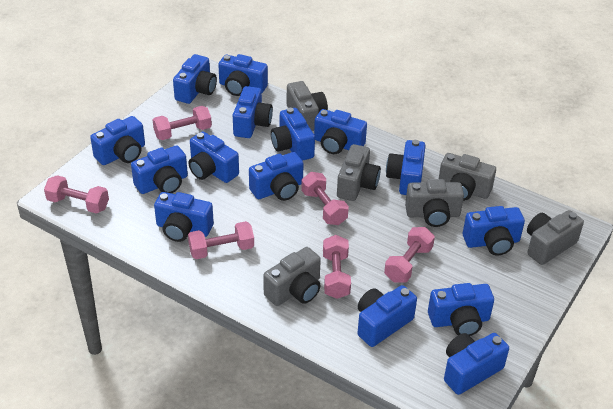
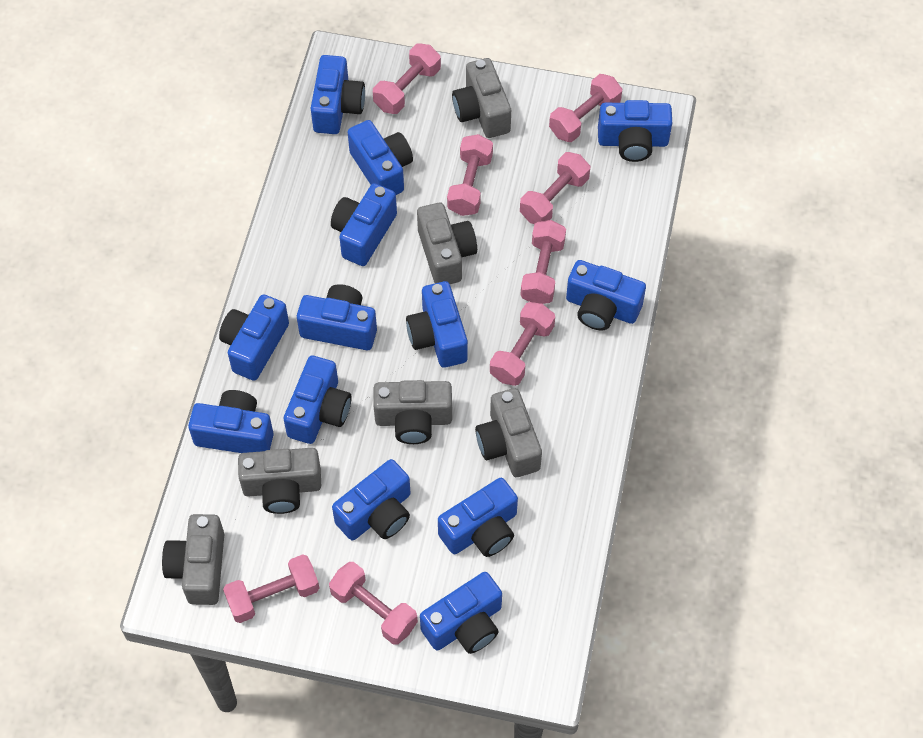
blue camera: [90,116,145,165] [131,145,188,194] [154,192,214,242] [173,54,217,104] [189,131,239,183] [218,54,268,96] [233,86,273,138] [249,152,304,201] [271,108,315,161] [314,109,367,154] [358,285,417,347] [386,140,426,195] [428,283,494,336] [444,333,509,395] [463,206,525,255] = 15 -> [188,390,273,453] [219,294,289,381] [284,356,352,444] [297,284,377,350] [311,55,365,134] [331,183,397,266] [332,459,410,540] [348,120,413,195] [406,281,468,368] [420,572,502,654] [438,478,518,557] [566,260,646,331] [598,100,672,162] = 13
pink dumbbell: [44,175,109,213] [153,106,212,140] [188,221,254,259] [301,172,349,225] [323,235,351,299] [384,227,435,283] = 6 -> [223,554,319,623] [329,562,418,645] [373,43,441,114] [447,134,493,216] [490,302,555,386] [520,152,590,224] [520,220,566,304] [549,74,622,142] = 8

